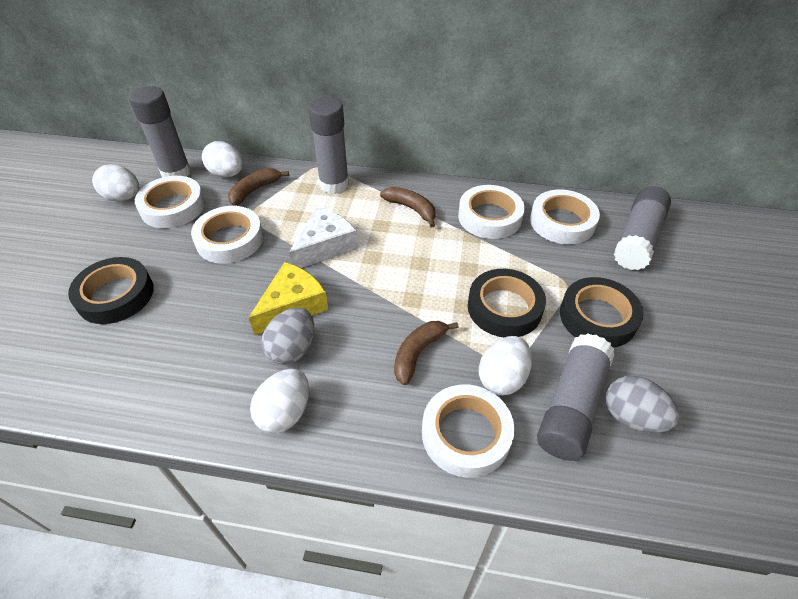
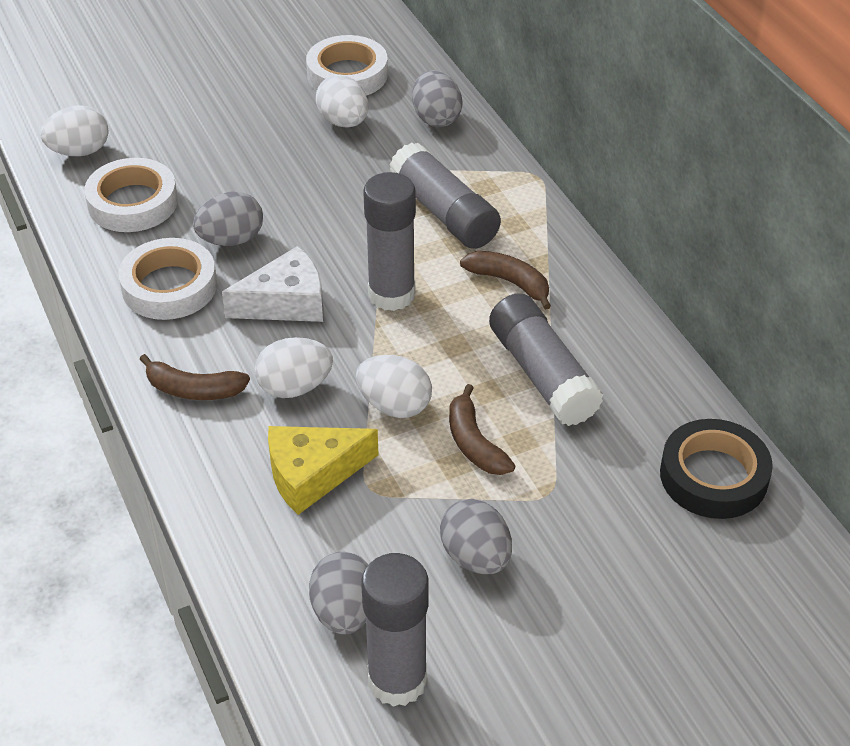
black tape: [68,257,154,324] [468,269,546,337] [560,277,644,348] = 3 -> [660,419,773,519] = 1
grey egg: [262,307,314,365] [606,376,680,433] = 2 -> [193,191,263,246] [309,552,368,635] [412,71,463,127] [440,499,512,575] = 4
white tape: [135,176,205,228] [191,206,263,263] [422,384,515,478] [458,185,525,239] [530,189,600,244] = 5 -> [84,158,178,232] [118,238,217,320] [306,35,388,96] = 3

